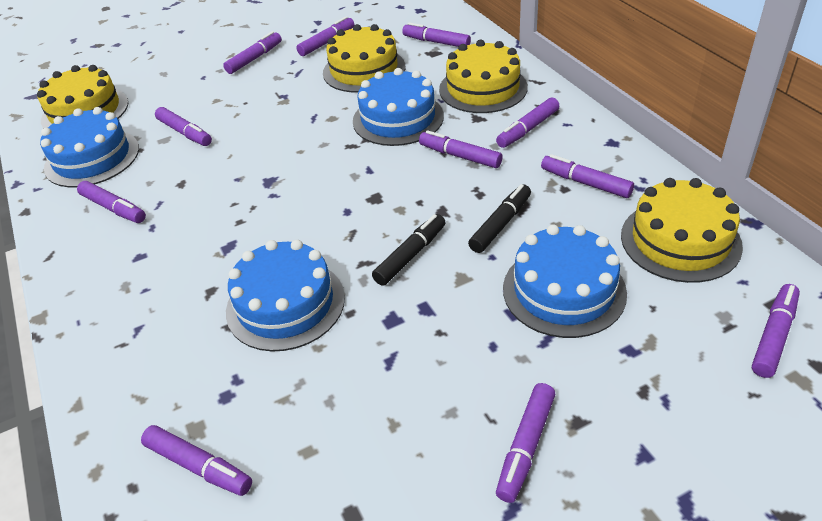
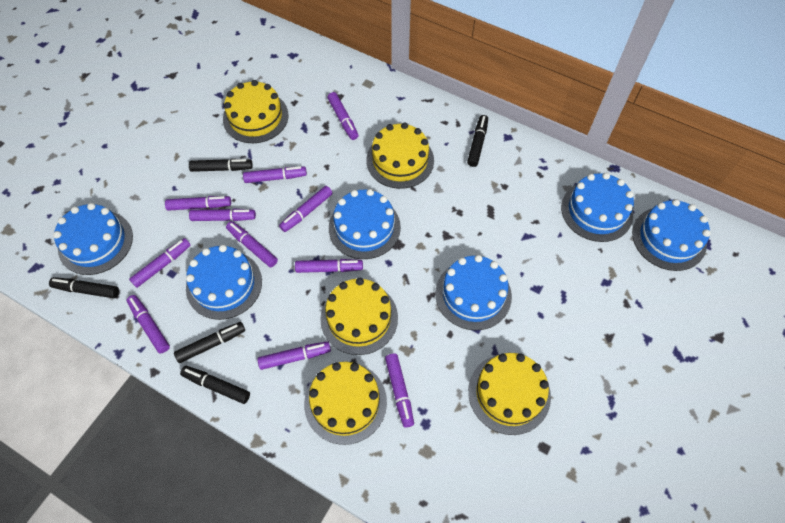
black marker: [372,214,446,286] [468,184,531,253] = 2 -> [49,277,119,298] [174,322,245,363] [180,366,250,404] [189,159,253,172] [467,115,488,167] = 5
blue cake: [40,107,139,187] [226,240,345,351] [353,68,444,146] [503,225,627,338] = 4 -> [53,203,133,275] [186,245,262,320] [329,189,401,259] [435,255,512,330] [561,173,634,242] [632,199,711,271] = 6
yellow cake: [37,65,128,128] [323,24,406,93] [439,40,528,113] [621,178,743,283] = 4 -> [223,80,289,143] [304,362,387,445] [320,278,398,355] [366,122,434,189] [468,353,551,435] = 5

